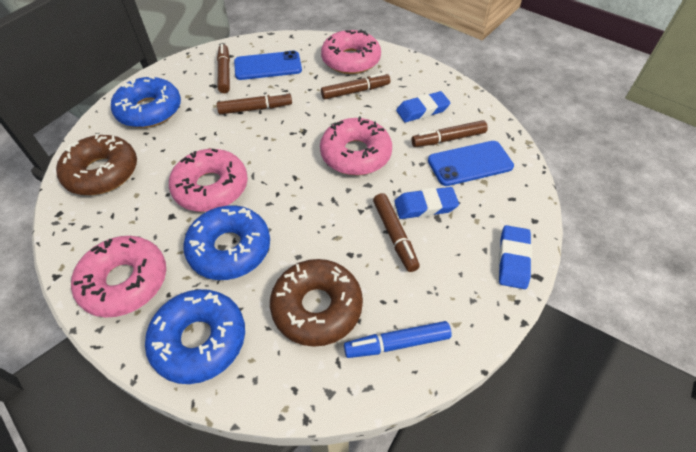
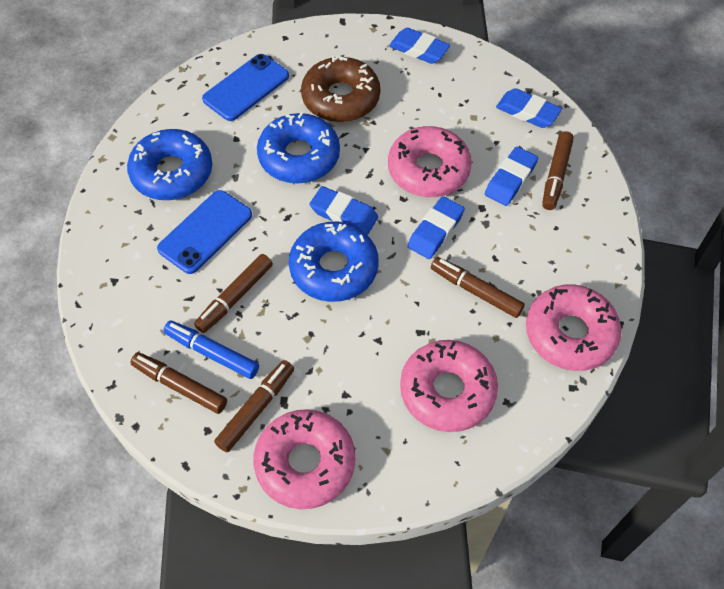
blue eraser: [395,187,459,219] [396,91,450,122] [498,225,532,289] = 3 -> [310,186,379,235] [389,28,450,64] [408,196,465,259] [485,147,538,206] [496,88,562,128] = 5
brown donut: [56,134,137,195] [270,259,363,347] = 2 -> [301,55,380,122] = 1

